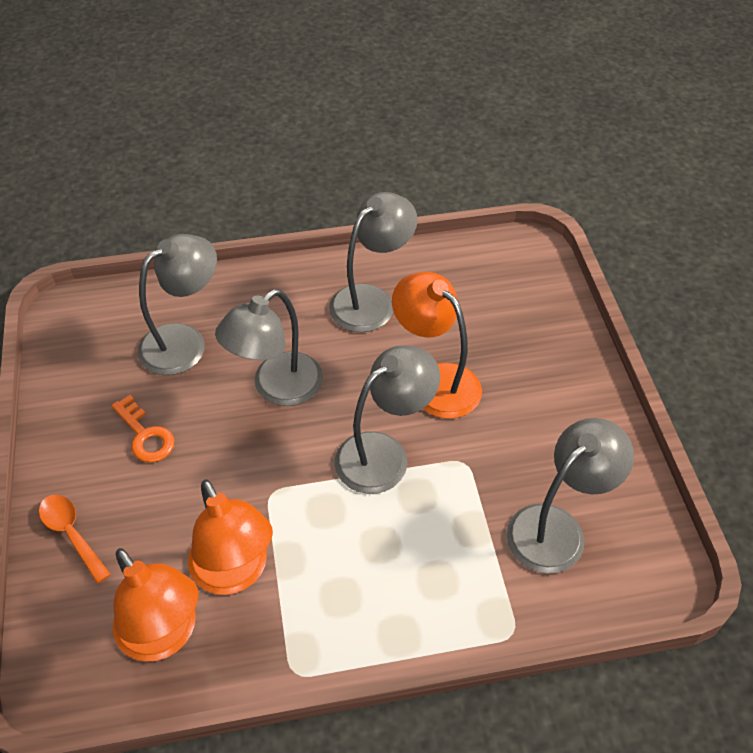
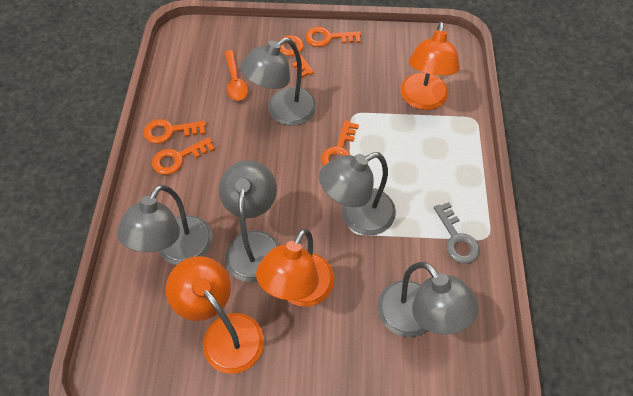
grey key: none = 0 -> [434,202,480,264] = 1
orange key: [111,395,174,463] = 1 -> [144,119,206,144] [152,137,215,175] [280,35,314,78] [305,27,361,47] [321,120,359,166] = 5

